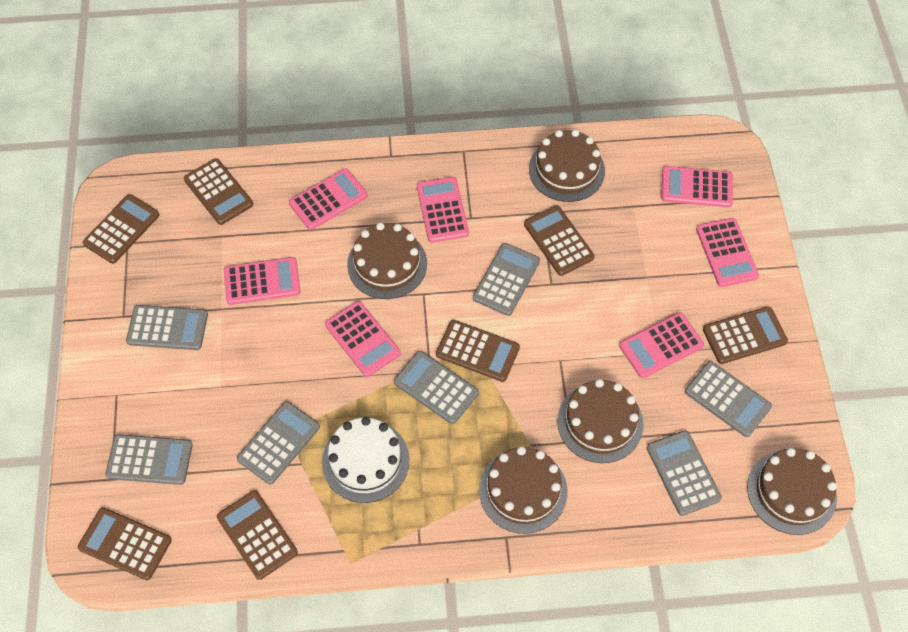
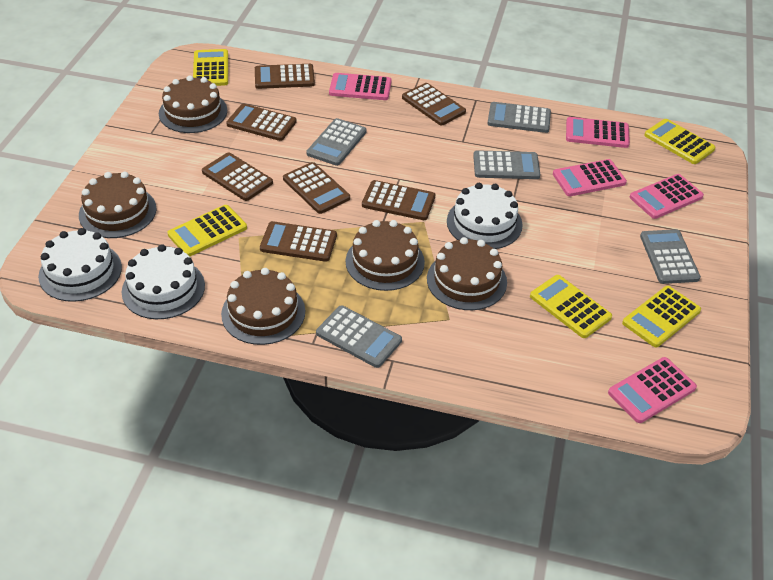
grey calculator: [105,434,193,485] [126,305,208,350] [237,401,320,485] [394,351,479,424] [473,243,540,316] [647,430,722,516] [685,361,772,437] = 7 -> [306,118,367,166] [316,305,402,368] [473,150,540,179] [487,102,551,133] [640,229,701,284] = 5
pink calculator: [224,257,300,305] [289,168,368,230] [325,301,401,377] [417,177,469,243] [619,312,704,378] [661,166,733,208] [696,218,759,287] = 7 -> [329,73,391,100] [553,159,627,196] [566,117,630,148] [608,357,697,423] [630,174,704,219] = 5
white cake: [322,417,409,503] = 1 -> [38,228,122,302] [122,244,205,319] [447,183,523,249] = 3
yellow calculator: none = 0 -> [167,205,247,257] [193,49,228,86] [530,275,612,338] [622,286,701,347] [644,119,716,164] = 5

